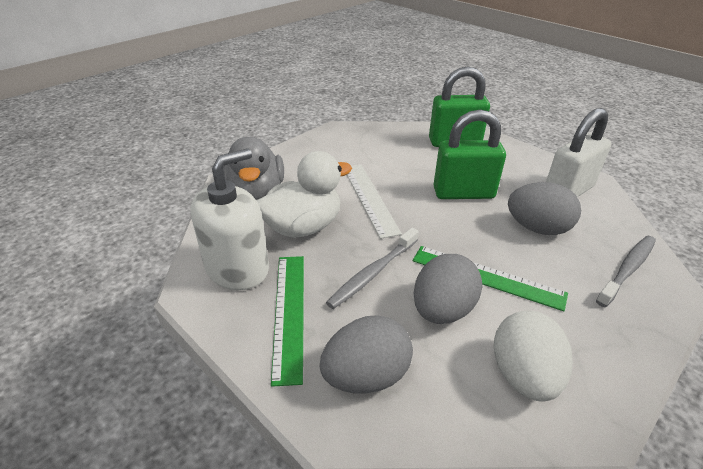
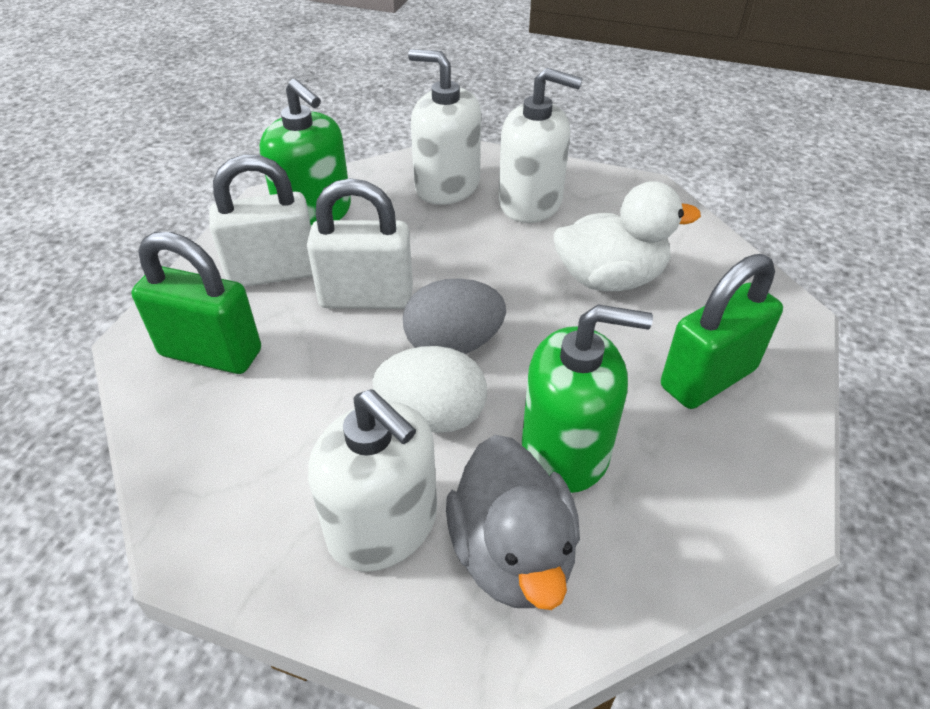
green ruler: [271,256,304,387] [413,246,568,311] = 2 -> none = 0
green soap dispenser: none = 0 -> [260,79,351,226] [522,305,653,493] = 2
grey egg: [320,315,413,394] [414,254,482,324] [508,182,581,235] = 3 -> [403,278,506,354] = 1
grey toothbrush: [326,228,419,309] [596,236,656,307] = 2 -> none = 0
white padlock: [546,108,611,197] = 1 -> [209,154,313,287] [307,178,413,309] = 2
white ruler: [347,165,402,239] = 1 -> none = 0
white soap dispenser: [190,148,269,290] = 1 -> [308,389,437,572] [408,49,481,205] [499,68,583,223] = 3

